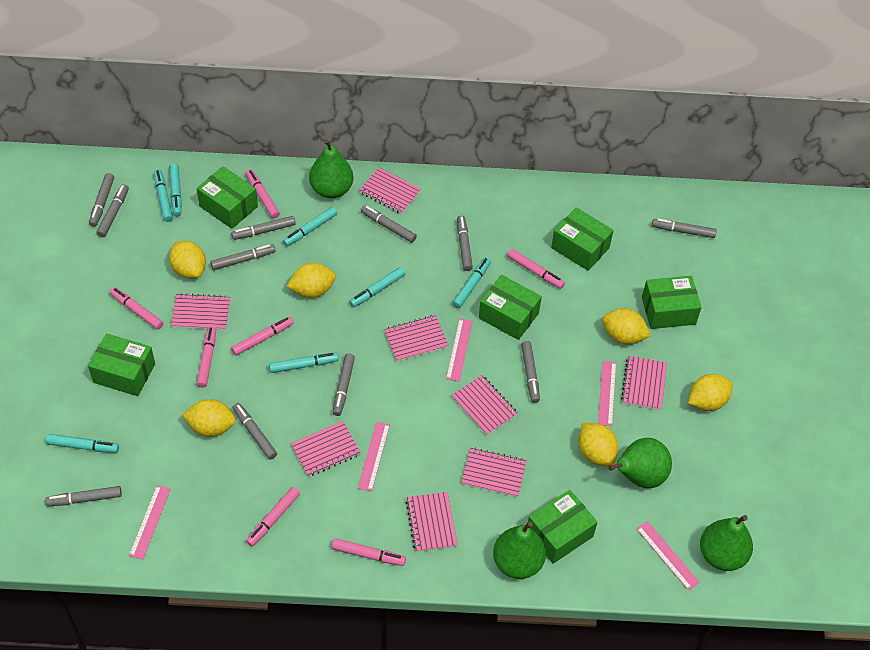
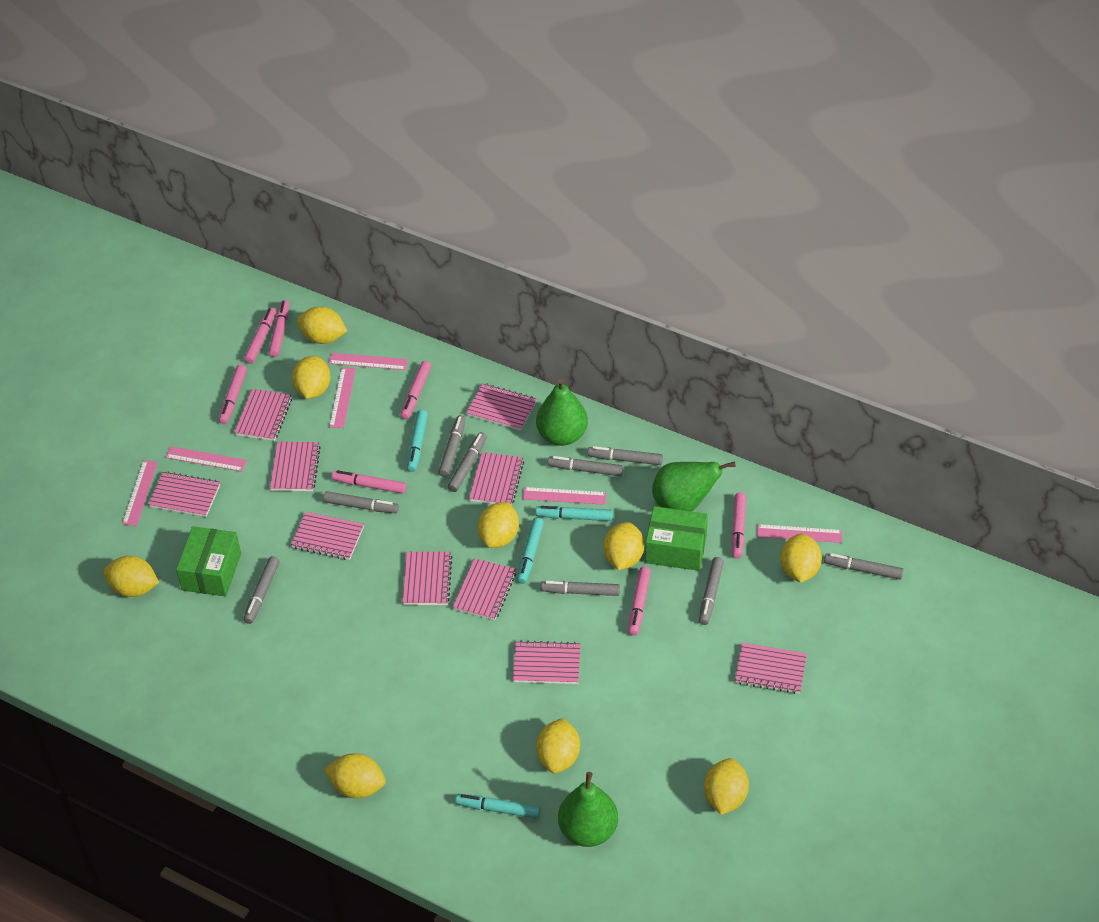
green box: [88,333,155,396] [197,166,258,229] [479,275,542,340] [528,490,598,564] [551,207,614,271] [642,276,702,329] = 6 -> [176,526,241,597] [645,506,708,571] = 2
green pear: [309,139,353,198] [493,521,546,579] [608,438,672,488] [700,515,753,571] = 4 -> [536,379,588,446] [558,772,618,847] [652,462,736,511] = 3
grey marker: [45,486,122,506] [89,173,114,227] [97,184,129,237] [210,244,276,270] [231,216,296,240] [232,403,277,460] [333,353,355,416] [361,205,417,243] [457,215,473,271] [521,341,540,403] [652,219,717,238] = 11 -> [243,556,280,624] [323,491,399,513] [438,415,466,477] [448,432,487,492] [541,581,620,596] [547,456,623,476] [587,446,663,465] [699,557,724,625] [824,553,904,580] = 9
pink notebook: [171,293,230,330] [291,421,361,477] [359,168,421,214] [384,315,449,362] [406,492,458,552] [452,375,518,435] [461,448,527,497] [621,356,667,410] = 8 -> [148,471,220,517] [234,389,292,441] [270,442,321,491] [291,512,364,560] [402,552,453,605] [453,558,516,620] [466,383,537,431] [469,452,524,505] [513,640,581,684] [735,643,807,694] = 10
pink ruler: [129,485,171,559] [358,422,390,491] [446,318,473,382] [598,361,616,426] [636,521,700,590] = 5 -> [122,460,158,526] [165,446,247,472] [329,353,408,370] [329,368,356,428] [523,487,606,505] [757,524,842,543] = 6
turquoise marker: [46,434,119,453] [154,169,173,222] [169,163,182,216] [269,353,338,373] [283,207,337,246] [349,267,406,308] [453,257,491,308] = 7 -> [407,410,428,472] [455,794,541,819] [517,517,544,584] [536,506,613,521] = 4
yellow lemon: [169,241,206,278] [182,399,236,437] [287,263,336,298] [578,423,618,466] [602,308,651,344] [688,374,733,411] = 6 -> [103,556,159,597] [292,356,330,399] [297,306,347,344] [324,753,386,798] [478,502,519,548] [536,718,580,773] [603,522,644,570] [704,758,749,815] [780,534,822,583] = 9

